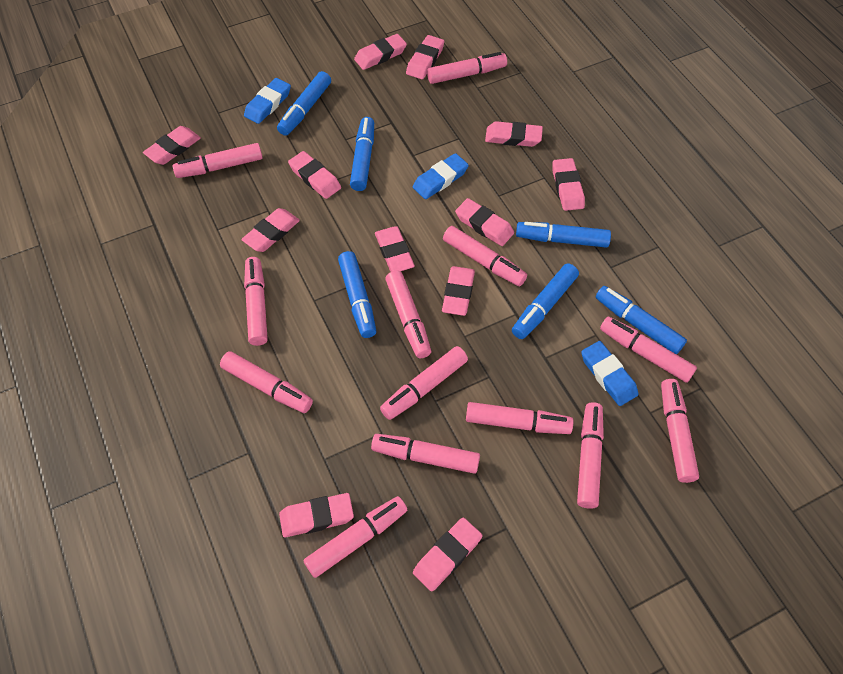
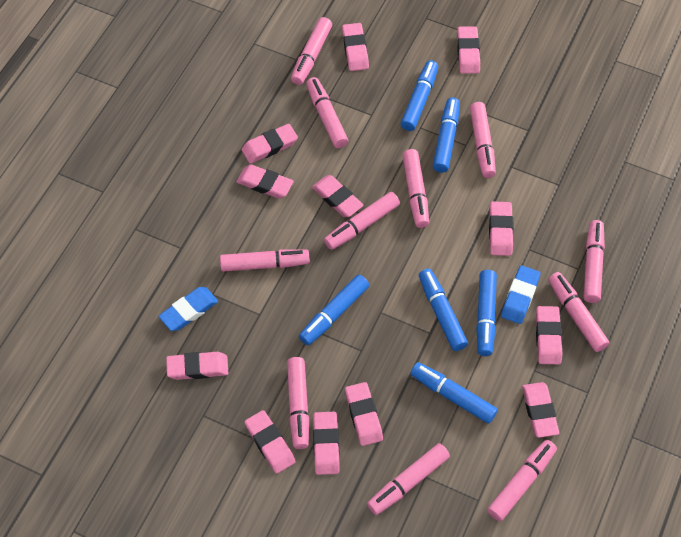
blue eraser: [244,78,291,124] [413,153,469,199] [581,341,638,406] = 3 -> [158,287,218,331] [501,266,540,324] = 2
pink marker: [172,143,263,178] [220,351,313,413] [244,257,268,346] [303,496,407,578] [371,434,480,474] [380,346,468,420] [385,270,431,358] [427,52,507,84] [443,226,527,286] [466,402,573,434] [577,402,604,509] [600,317,697,383] [661,379,699,483] = 13 -> [220,249,310,272] [287,357,309,449] [291,17,332,85] [306,77,348,148] [324,192,400,250] [367,443,450,515] [402,149,429,228] [470,102,496,178] [487,440,557,521] [548,272,609,352] [584,220,605,303] = 11

